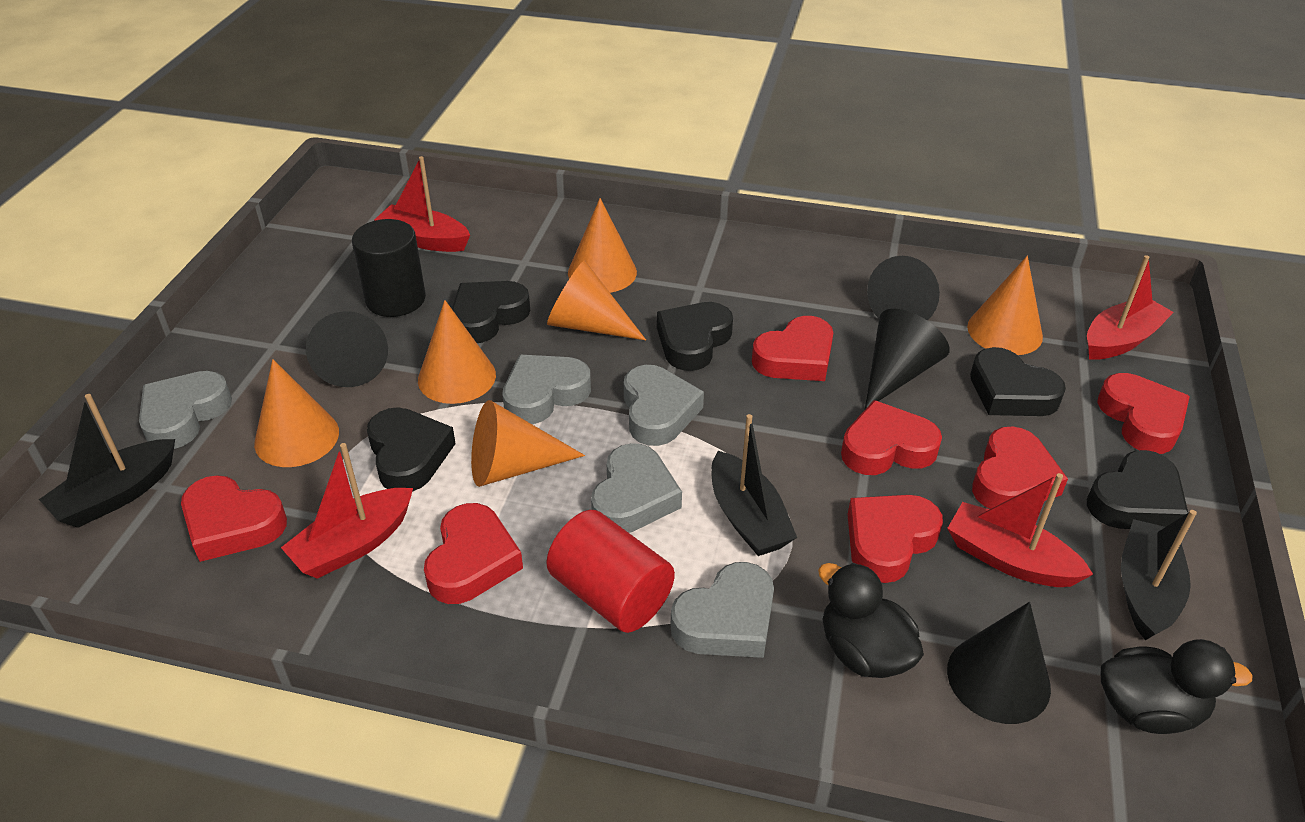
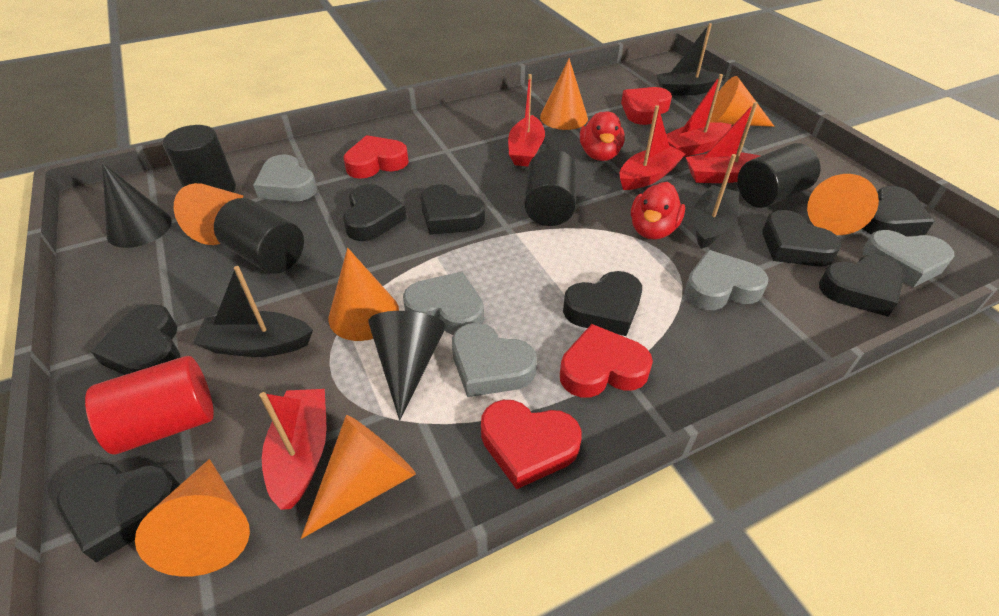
black cone: [306,311,388,387] [865,309,950,409] [867,256,940,320] [947,602,1051,724] = 4 -> [102,163,172,248] [368,311,446,421] = 2
black cylinder: [352,219,426,317] = 1 -> [163,125,236,192] [214,198,304,274] [524,149,576,226] [737,143,820,208] = 4
black duck: [818,563,924,678] [1101,639,1252,734] = 2 -> none = 0
black heart: [367,407,456,492] [452,281,530,343] [657,302,733,371] [970,347,1066,416] [1087,450,1188,529] = 5 -> [57,462,180,563] [91,304,181,375] [343,184,407,241] [421,184,485,235] [563,271,642,336] [762,210,841,267] [819,255,904,317] [862,186,934,236] = 8
orange cone: [254,359,339,467] [418,300,496,404] [471,400,585,487] [547,261,646,340] [568,198,637,293] [967,256,1043,355] = 6 -> [135,459,250,577] [174,183,243,245] [301,415,416,539] [329,248,399,341] [540,58,588,130] [710,76,775,127] [807,174,879,235] = 7
red boat: [281,443,413,579] [374,156,470,252] [947,473,1093,587] [1087,255,1174,360] = 4 -> [259,389,326,510] [508,74,545,166] [620,105,685,190] [666,74,732,157] [686,102,760,183] = 5
red duck: none = 0 -> [580,111,625,161] [631,182,685,240] = 2
red heart: [181,475,287,562] [424,503,523,604] [752,316,833,381] [841,400,942,475] [848,495,943,583] [972,426,1068,509] [1097,373,1190,454] = 7 -> [344,135,409,179] [481,400,581,490] [560,324,653,398] [621,87,672,125] = 4

